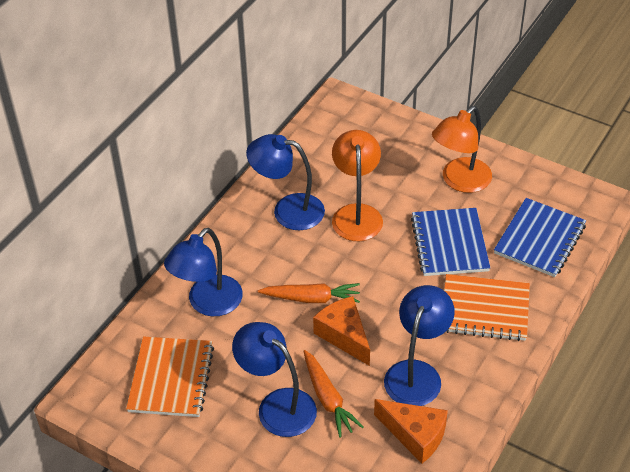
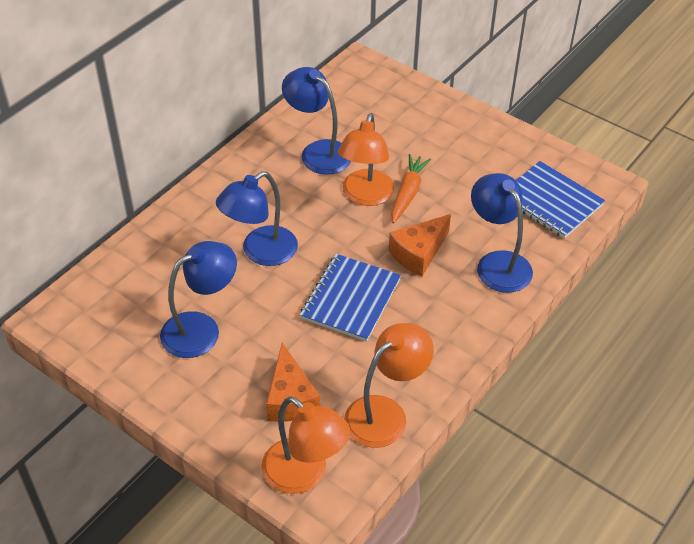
orange carrot: [258,283,360,303] [304,350,363,438] = 2 -> [391,154,431,224] = 1
orange lamp: [332,130,383,241] [432,106,492,193] = 2 -> [261,396,350,494] [338,113,394,206] [344,323,434,448] = 3
orange notebook: [126,336,214,417] [444,274,530,341] = 2 -> none = 0

